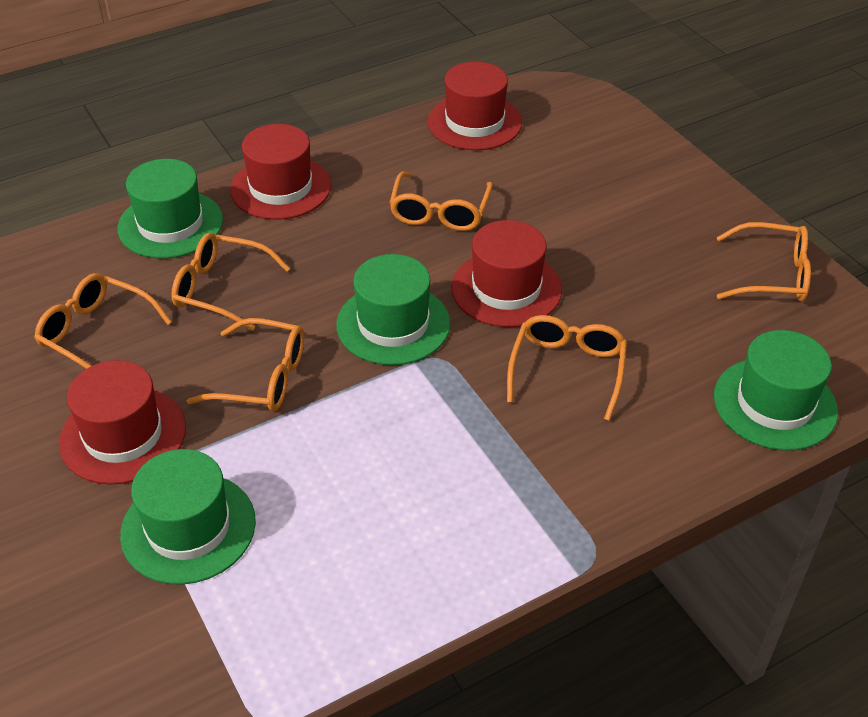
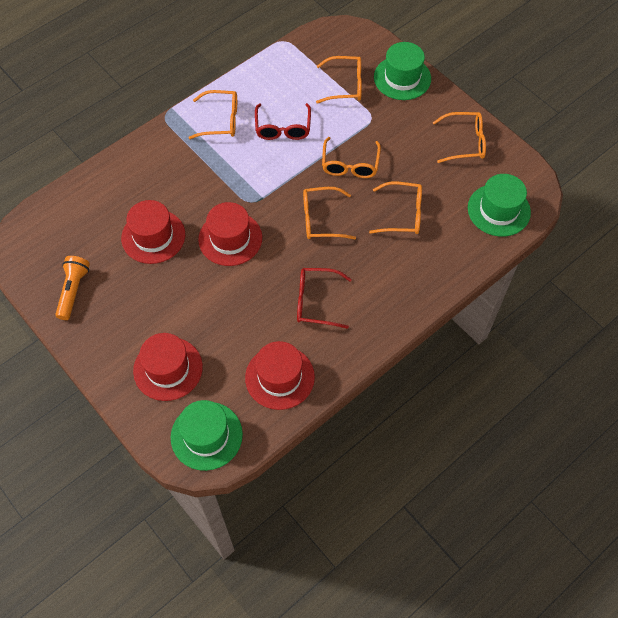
green hat: [118,159,223,258] [120,449,256,585] [336,254,450,365] [714,330,838,451] = 4 -> [171,400,243,471] [374,42,431,100] [468,174,531,237] = 3
orange flashlight: none = 0 -> [55,256,90,320] = 1
red glasses: none = 0 -> [255,103,311,140] [297,268,352,329] = 2

